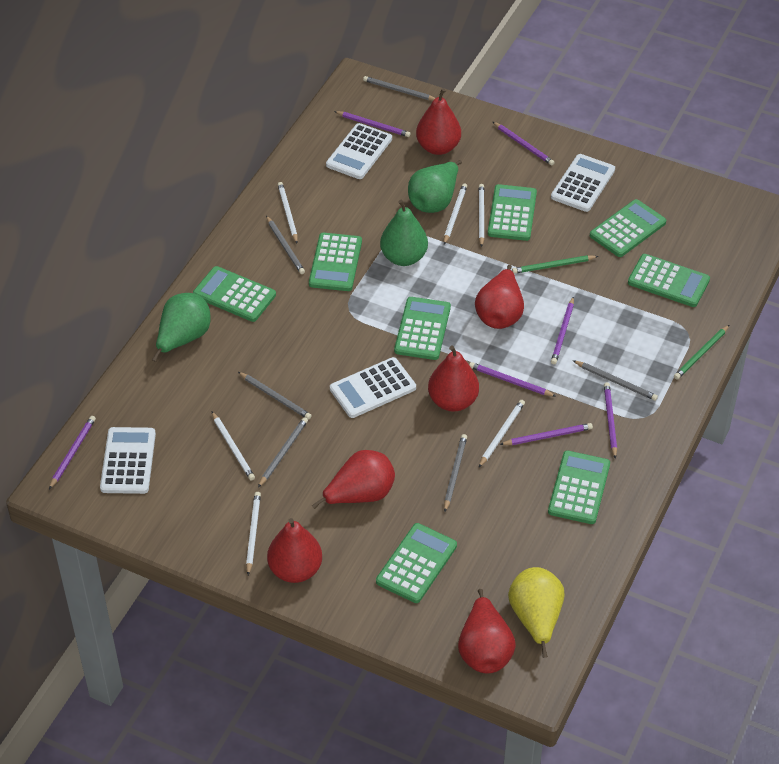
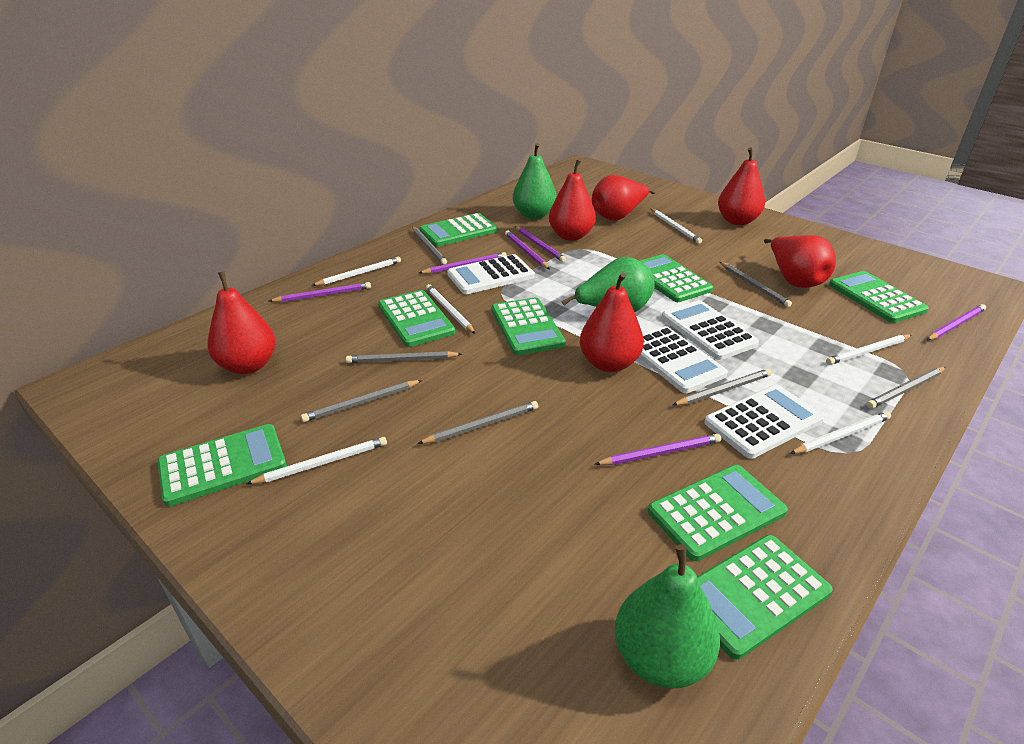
green pencil: [512,255,598,274] [674,325,729,380] = 2 -> none = 0
grey pencil: [238,372,312,419] [258,417,308,488] [266,216,305,274] [363,76,435,101] [444,434,467,512] [573,360,658,401] = 6 -> [301,380,422,422] [346,351,462,363] [412,227,447,265] [417,401,538,444] [673,369,772,405] [720,262,792,307] [867,367,946,409] = 7
purple pencil: [49,416,96,489] [334,111,410,137] [469,362,556,396] [493,122,555,165] [500,423,593,445] [551,297,574,364] [604,382,617,459] = 7 -> [269,282,371,302] [419,252,507,274] [505,230,550,269] [515,226,566,262] [594,434,721,465] [927,304,986,340] = 6
yellow pear: [508,567,565,658] = 1 -> none = 0

